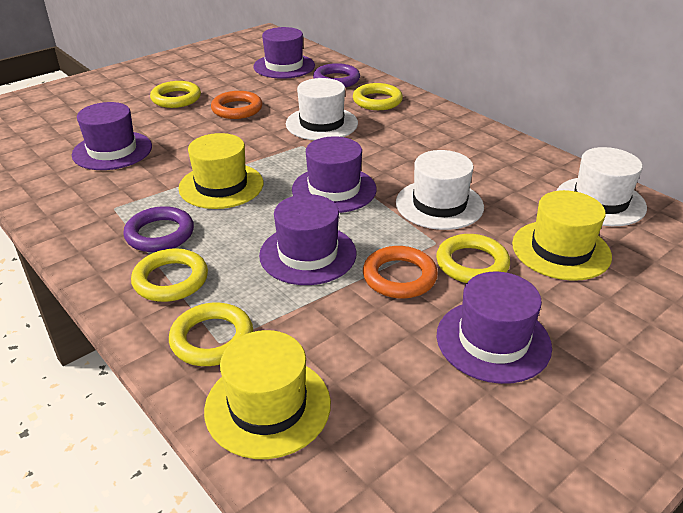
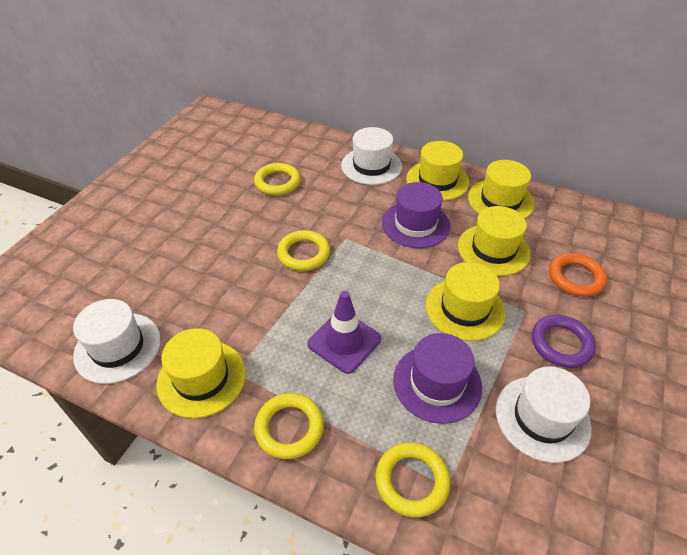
orange ring: [211,91,262,119] [363,246,438,299] = 2 -> [549,253,607,297] = 1
purple hat: [72,102,152,170] [253,27,315,79] [259,194,356,285] [292,136,377,213] [437,272,552,384] = 5 -> [382,182,450,248] [393,333,482,424] = 2
purple ring: [123,206,194,252] [313,63,360,88] = 2 -> [532,315,596,368] = 1
purple traffic cone: none = 0 -> [307,291,381,374] = 1
yellow hat: [178,133,263,209] [204,330,331,459] [512,190,612,281] = 3 -> [156,328,246,418] [406,141,469,201] [426,262,506,341] [458,206,530,276] [468,160,535,219] = 5
yellow ring: [131,248,208,302] [150,81,201,108] [169,303,253,366] [353,83,403,110] [436,234,510,283] = 5 -> [254,163,301,195] [254,393,324,459] [277,230,330,271] [375,442,450,518] = 4

